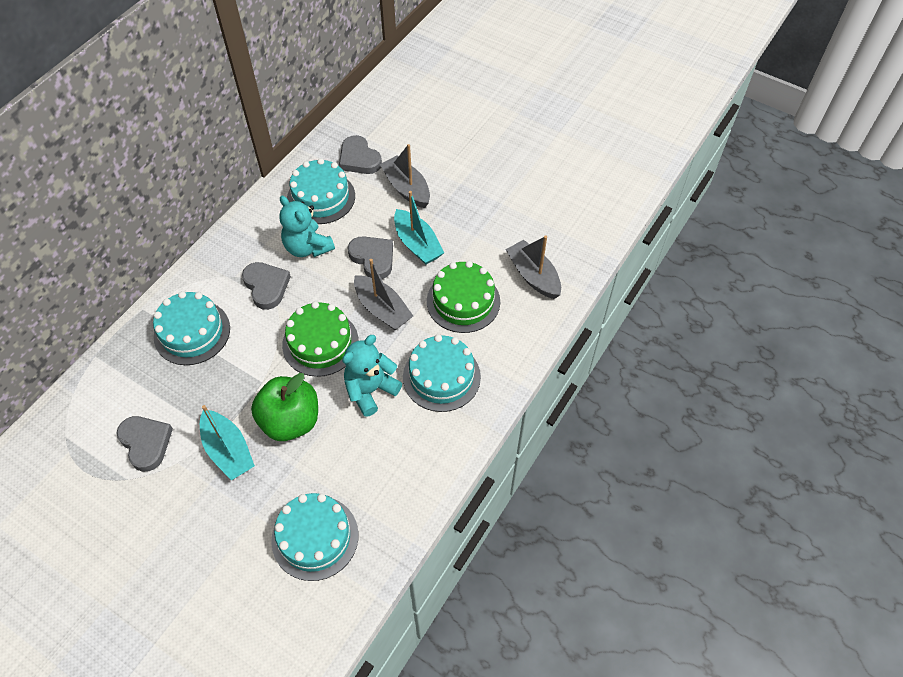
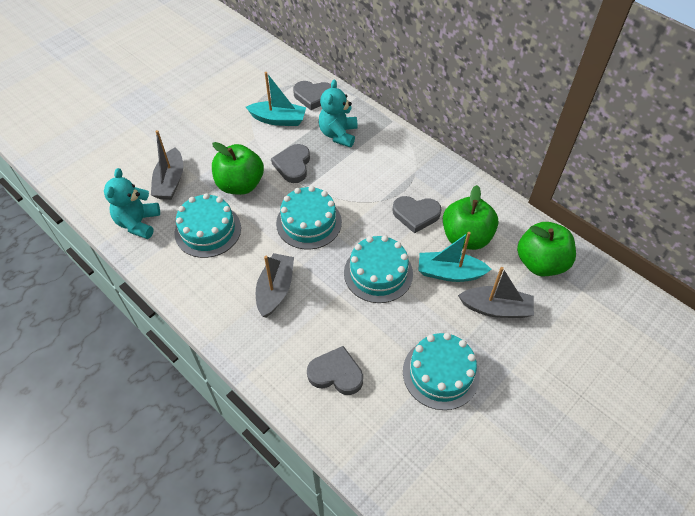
green apple: [251,373,318,441] = 1 -> [212,142,264,195] [443,185,498,250] [517,222,576,276] = 3
green cake: [282,301,359,377] [427,261,500,333] = 2 -> none = 0

